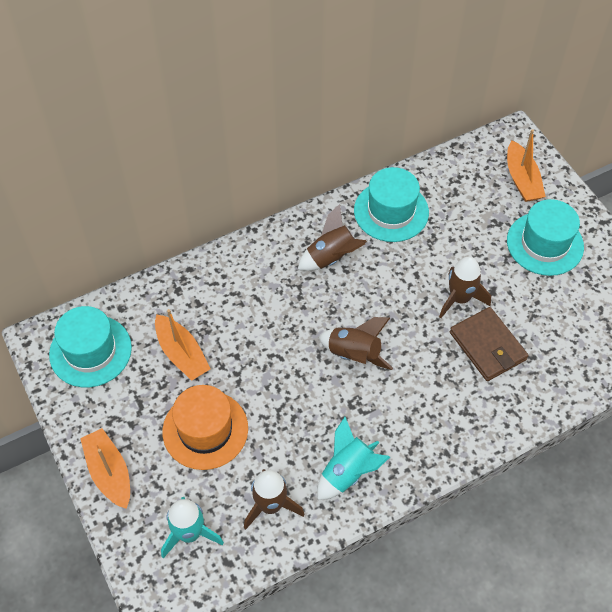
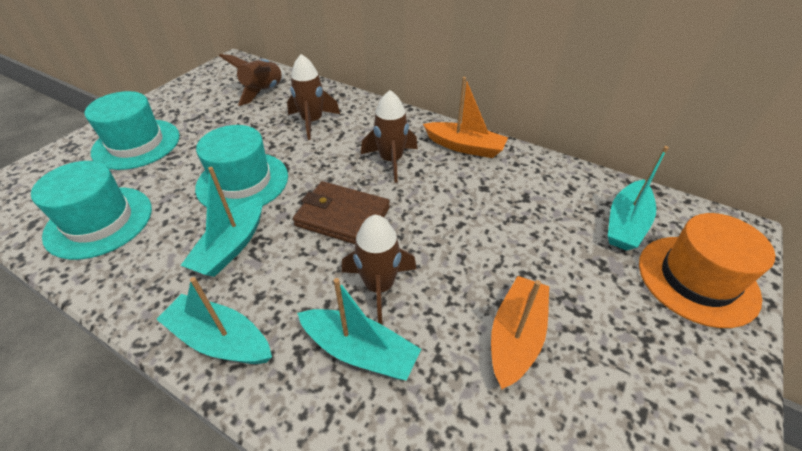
orange boat: [80,428,130,509] [155,309,211,381] [507,129,546,202] = 3 -> [423,77,508,158] [491,276,549,389] = 2
turquoise boat: none = 0 -> [156,277,272,364] [180,167,263,277] [297,278,421,381] [608,146,669,251] = 4
turquoise rocket: [161,497,224,558] [317,417,390,500] = 2 -> none = 0

